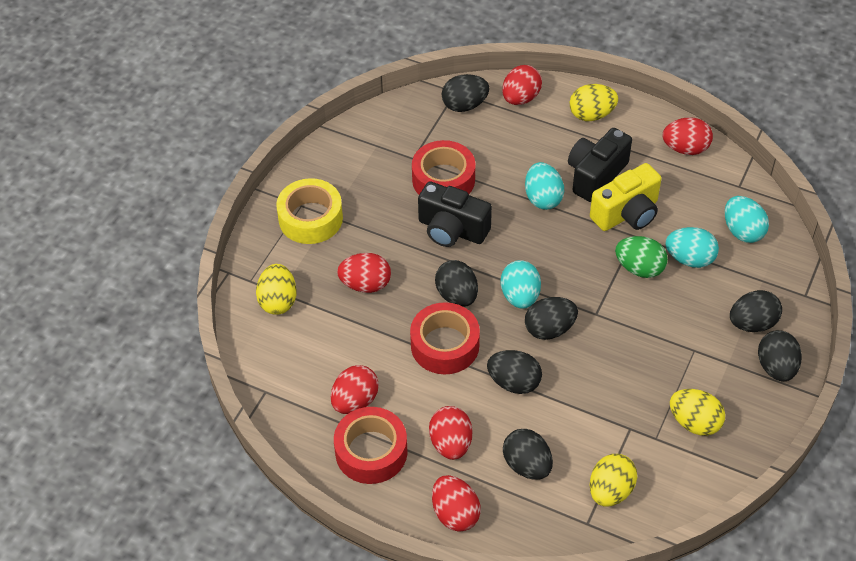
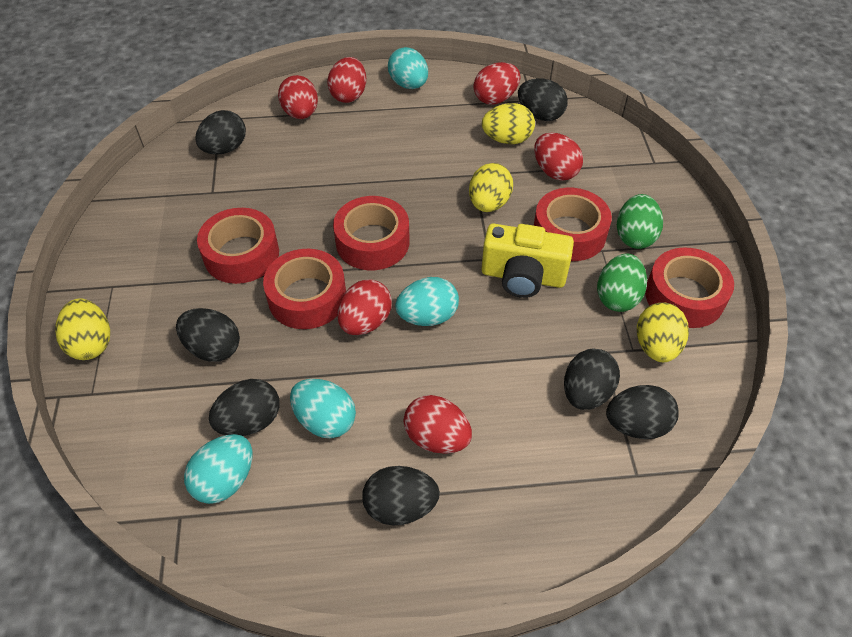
black camera: [418,181,492,247] [568,128,632,202] = 2 -> none = 0
green egg: [615,236,668,278] = 1 -> [597,253,647,312] [617,194,663,249] = 2
red tape: [334,407,407,484] [410,302,480,374] [412,140,476,195] = 3 -> [197,208,279,284] [263,249,346,329] [333,196,410,270] [534,188,612,261] [645,247,734,328] = 5
yellow tape: [276,178,343,244] = 1 -> none = 0

